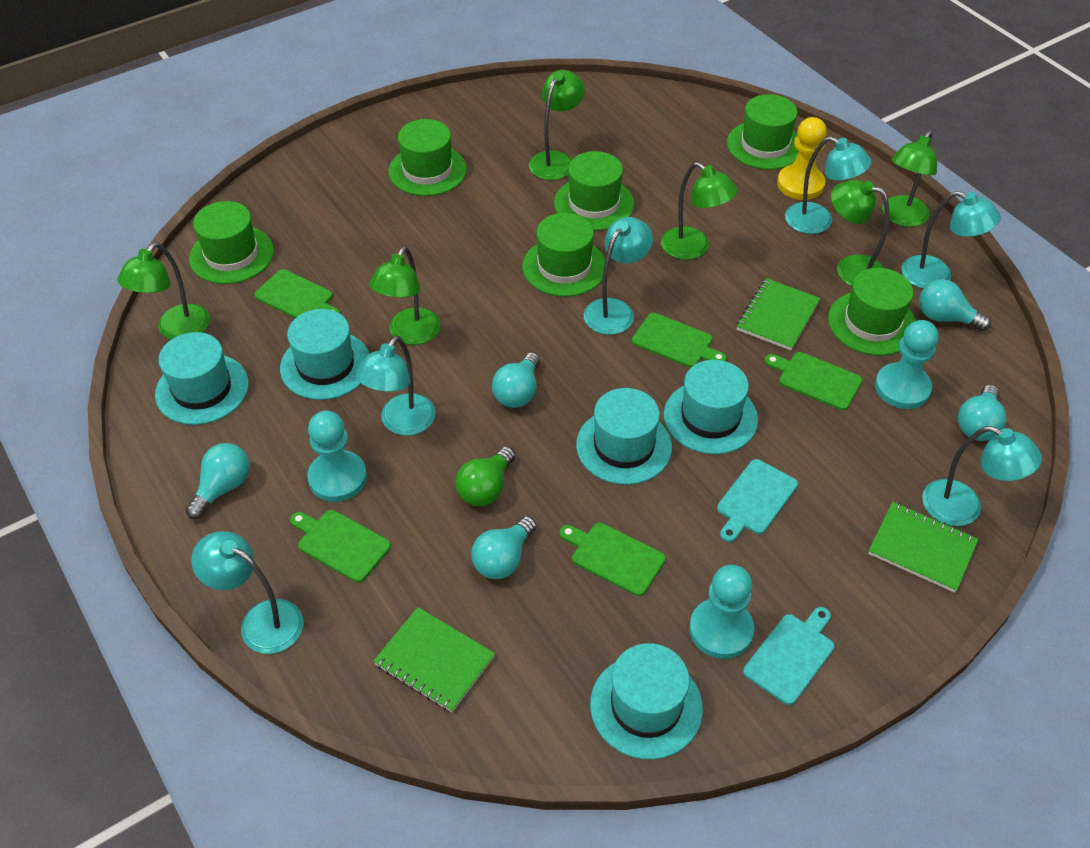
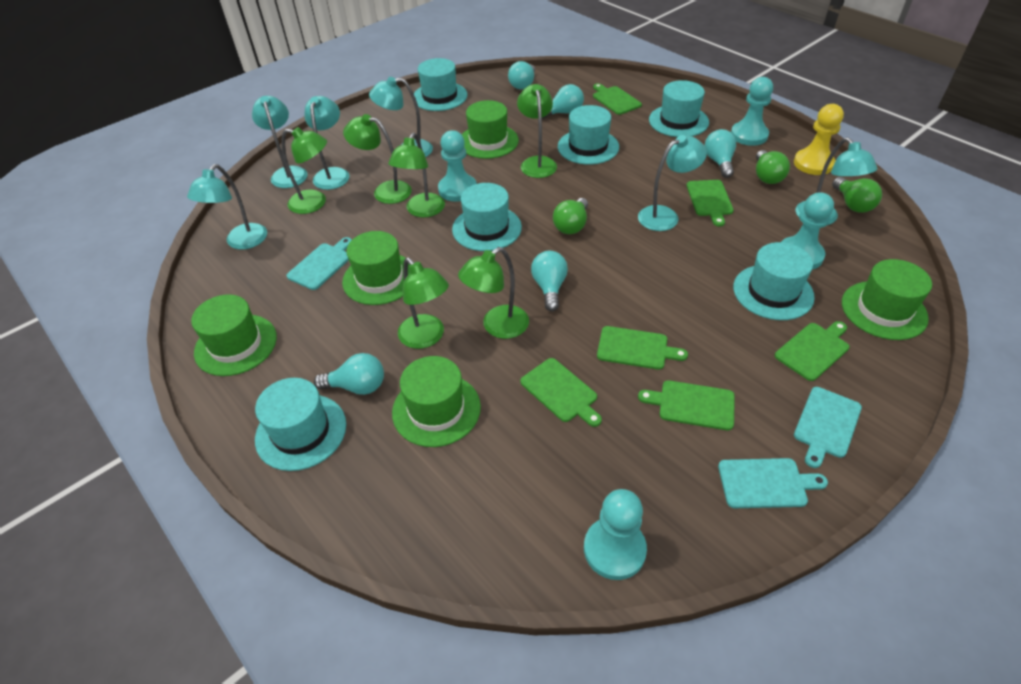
green cutting board: [254,269,340,318] [290,510,391,582] [560,522,666,596] [632,313,727,368] [764,352,862,410] = 5 -> [520,358,602,427] [593,83,642,115] [597,326,688,370] [638,380,735,430] [686,180,734,227] [775,321,850,381] = 6
green hat: [189,201,274,284] [389,119,467,196] [522,213,605,297] [554,151,634,230] [727,94,799,170] [828,268,916,355] = 6 -> [191,294,277,376] [342,231,411,305] [392,356,481,447] [462,100,519,159] [842,259,932,340] = 5
green light bulb: [456,447,515,506] = 1 -> [553,198,588,234] [756,150,790,184] [832,177,882,213] = 3
green notebook: [373,607,495,712] [737,278,820,350] [868,502,979,593] = 3 -> none = 0
turquoise cutting board: [717,459,798,542] [743,607,835,705] = 2 -> [286,237,352,290] [718,458,828,508] [794,387,862,468] = 3
turquoise hat: [155,332,249,425] [280,309,370,400] [576,388,672,485] [590,643,703,760] [664,360,758,454] = 5 -> [255,378,346,471] [414,58,468,111] [452,183,522,251] [558,105,619,165] [649,80,709,137] [733,242,815,320] = 6
turquoise pawn: [307,411,367,502] [689,565,754,659] [875,320,939,409] = 3 -> [438,130,477,202] [584,489,647,580] [731,77,773,146] [781,192,834,269] = 4

